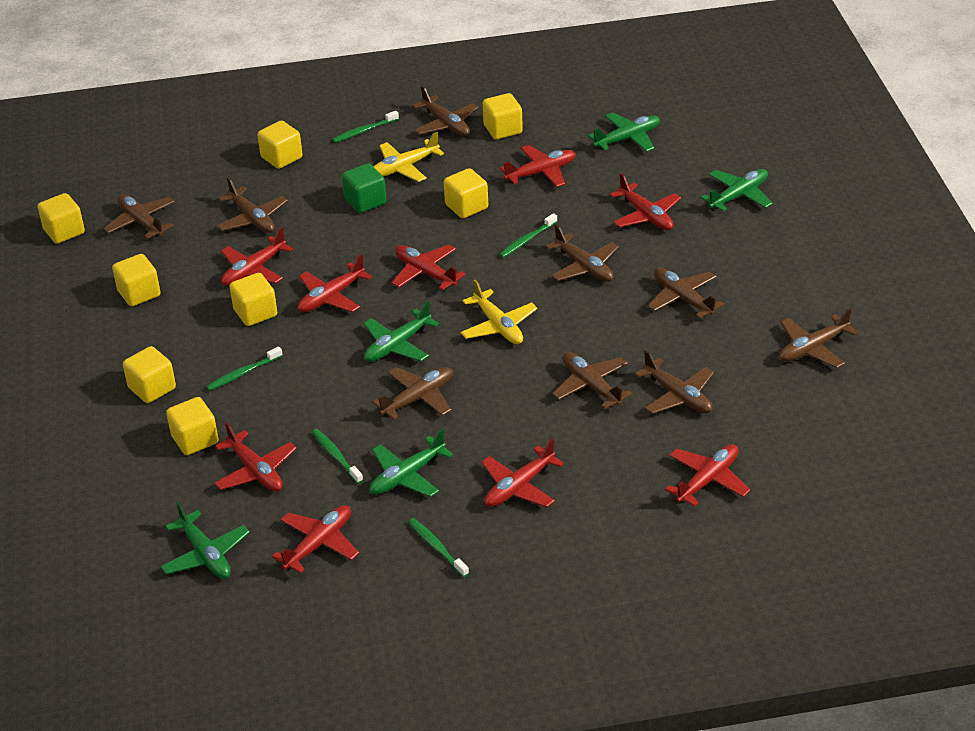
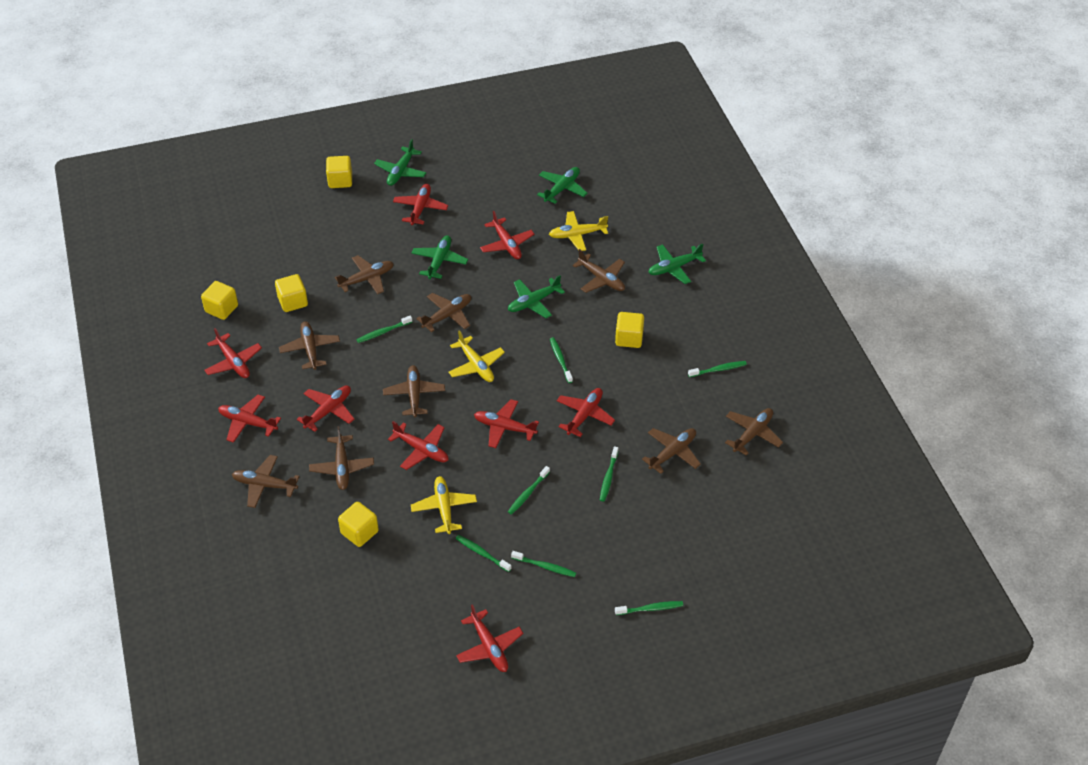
green cube: [342,163,386,213] = 1 -> none = 0
green toothbrush: [206,347,283,391] [312,429,363,484] [333,111,399,143] [409,518,469,577] [499,213,558,258] = 5 -> [357,316,412,343] [455,535,512,572] [508,466,550,515] [511,551,576,577] [550,337,573,383] [600,446,618,502] [615,601,683,615] [688,361,747,377] = 8
yellow cube: [38,193,85,244] [112,254,161,306] [123,346,176,403] [166,397,219,455] [229,273,277,326] [258,121,302,169] [444,168,488,218] [483,93,523,139] = 8 -> [201,281,238,320] [275,274,308,312] [326,156,352,188] [338,502,379,547] [615,312,644,348] = 5
yellow plane: [373,132,444,182] [461,280,537,344] = 2 -> [411,476,477,534] [448,330,505,382] [549,211,608,251] = 3

